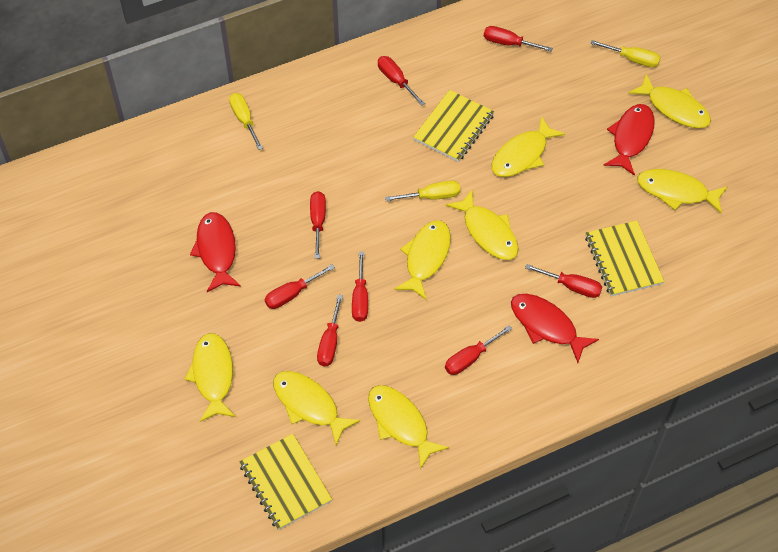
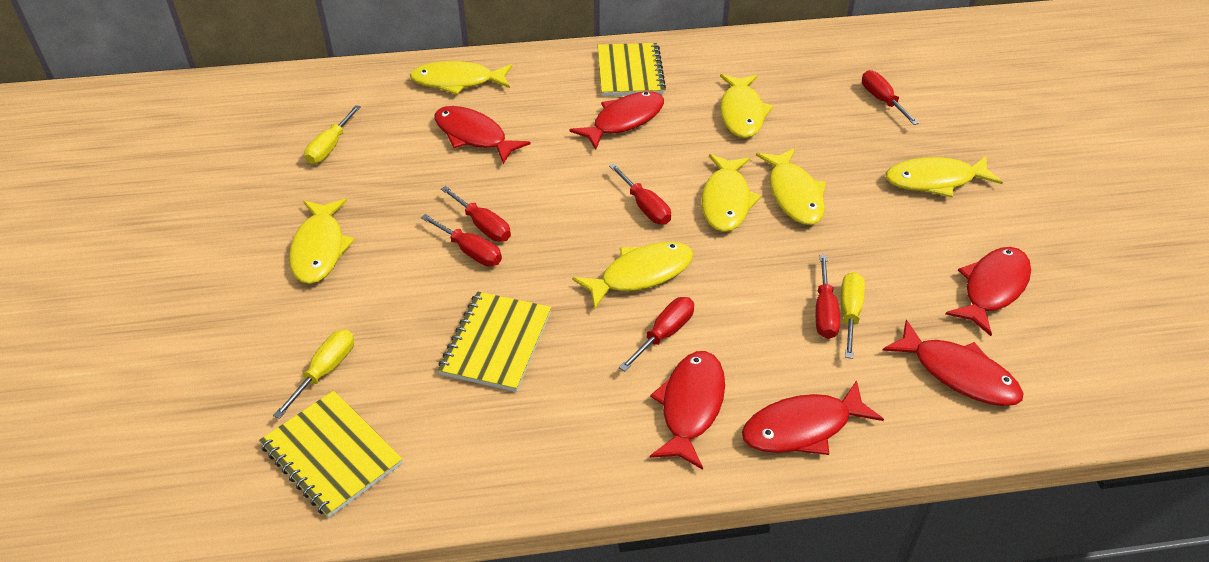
red fish: [190,212,241,292] [511,294,599,363] [603,104,655,176] = 3 -> [435,106,531,164] [569,91,664,150] [650,351,725,470] [742,380,884,455] [882,320,1023,406] [945,247,1031,336] = 6
red screwdriver: [265,264,335,309] [310,191,326,259] [317,294,343,366] [352,251,368,322] [378,56,425,106] [445,325,512,375] [484,26,553,52] [525,264,602,298] = 8 -> [421,214,502,266] [441,186,511,242] [609,164,671,225] [619,297,694,371] [816,255,840,339] [862,70,919,125] = 6
yellow fish: [185,333,236,422] [273,371,360,445] [368,385,449,469] [394,220,451,300] [446,190,518,260] [491,116,565,177] [628,74,711,128] [637,169,727,214] = 8 -> [289,199,355,284] [410,61,512,95] [572,242,694,309] [701,154,761,232] [720,74,774,138] [756,148,826,225] [885,156,1003,197] = 7

